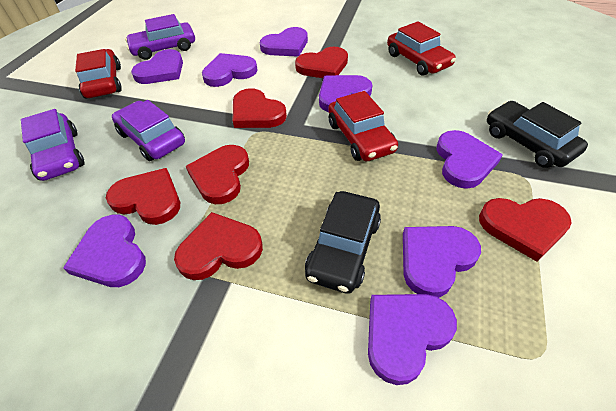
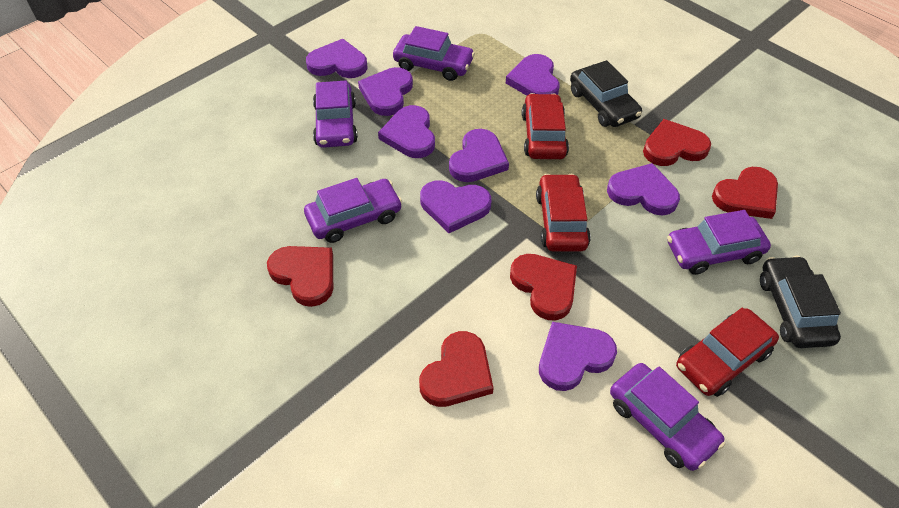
purple car: [21,109,85,181] [112,100,185,161] [125,14,195,60] = 3 -> [304,178,402,243] [313,81,358,148] [393,26,475,81] [610,363,725,471] [667,210,771,275] = 5
red heart: [106,168,180,225] [174,212,263,280] [186,145,249,204] [233,88,287,128] [295,47,348,78] [479,198,572,262] = 6 -> [267,246,333,307] [419,331,494,407] [510,254,577,321] [643,119,711,166] [712,167,778,219] = 5

